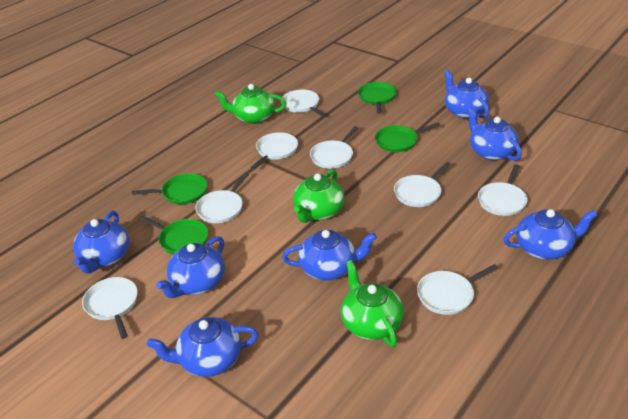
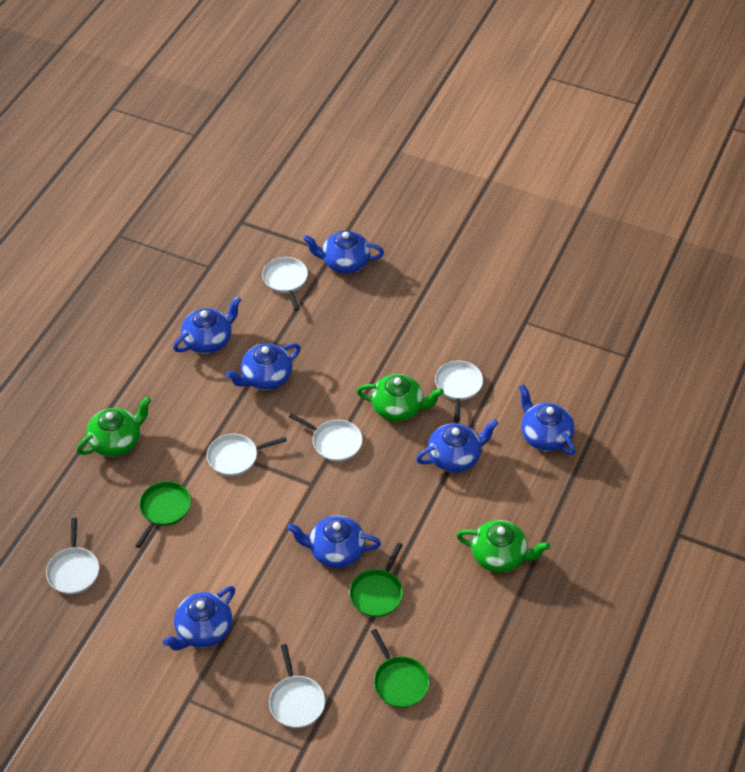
green pan: [132,173,207,204] [139,216,208,255] [358,82,396,114] [375,123,440,152] = 4 -> [135,481,191,548] [349,543,403,617] [371,629,430,708] = 3
white pan: [82,277,138,339] [195,173,249,223] [251,132,298,170] [281,90,326,117] [310,126,358,169] [394,162,451,207] [417,264,498,315] [478,164,528,216] = 8 -> [46,518,99,594] [207,434,287,476] [262,257,308,311] [269,644,325,728] [289,413,363,462] [435,361,483,422] = 6

